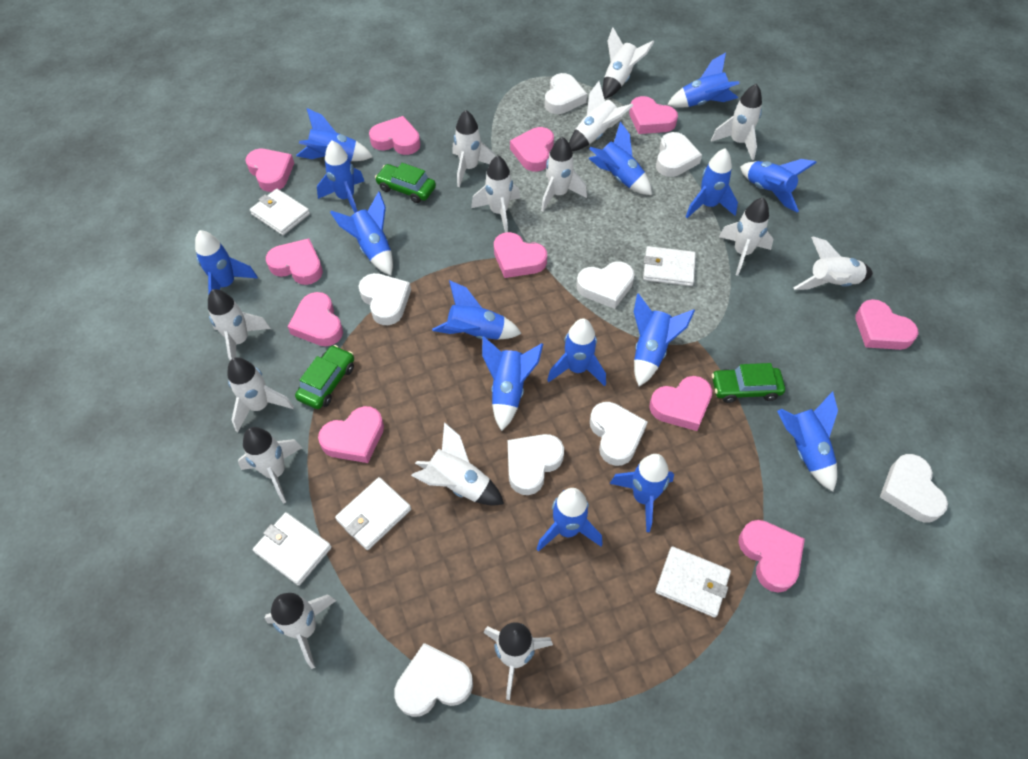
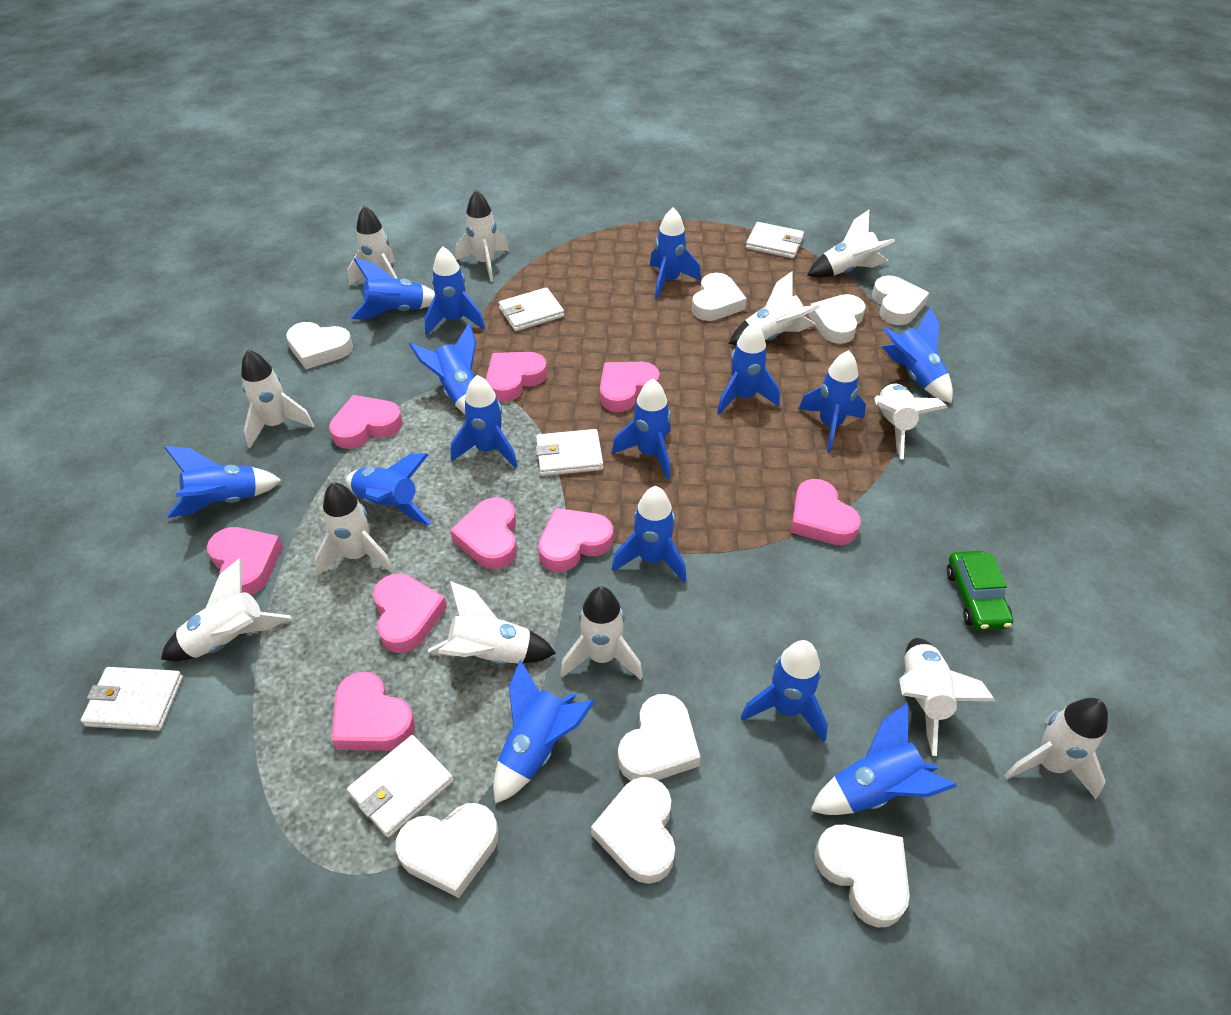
green car: [295,345,354,409] [375,163,436,203] [712,363,785,403] = 3 -> [947,551,1013,631] = 1
pink heart: [245,149,294,192] [266,238,323,285] [288,292,343,346] [318,406,384,463] [369,116,420,155] [494,232,547,278] [510,127,554,172] [629,96,678,134] [649,376,712,431] [738,520,805,593] [856,299,918,350] = 11 -> [207,527,283,595] [329,395,403,449] [332,671,415,751] [373,573,447,653] [450,497,517,569] [486,352,547,402] [538,508,613,572] [600,362,660,412] [791,479,861,545] = 9
white rocket: [208,289,271,361] [227,357,294,432] [238,427,302,504] [265,593,336,669] [411,422,504,505] [453,110,495,187] [471,155,520,233] [484,622,553,700] [541,136,587,212] [569,81,633,151] [603,28,654,99] [711,83,762,160] [719,198,773,276] [794,237,873,290] = 14 -> [161,558,291,661] [241,350,314,448] [315,482,393,575] [348,206,398,286] [428,581,556,665] [455,190,509,282] [560,587,643,680] [729,271,820,345] [807,210,895,278] [874,383,948,459] [899,638,995,756] [1004,698,1108,799] = 12

